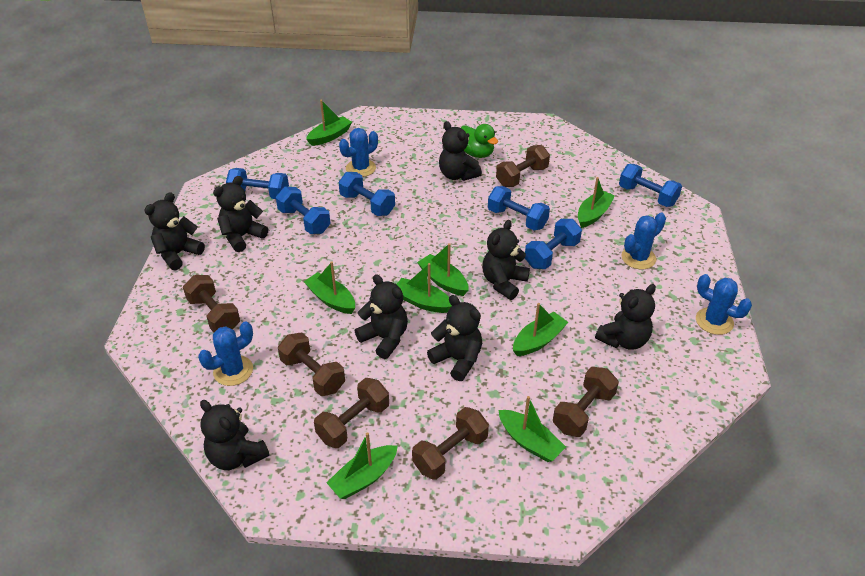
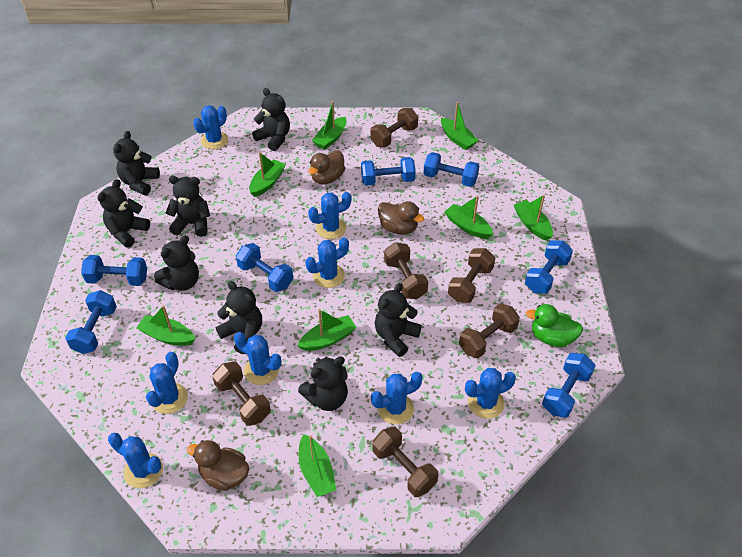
blue cactus: [198,321,253,386] [339,128,378,177] [621,212,666,269] [696,274,752,335] = 4 -> [108,433,163,488] [146,352,188,414] [193,105,228,149] [234,332,281,385] [305,238,349,288] [308,192,351,239] [371,372,423,424] [465,368,516,419] = 8
blue dumbbell: [226,168,289,199] [276,187,330,234] [338,172,395,216] [488,186,550,230] [525,219,582,269] [619,164,682,207] = 6 -> [65,290,117,354] [81,255,147,286] [236,243,293,292] [361,157,416,186] [423,152,479,187] [525,241,573,294] [542,353,596,418] = 7
brown duck: none = 0 -> [187,440,250,491] [308,150,345,184] [378,201,424,235] = 3

